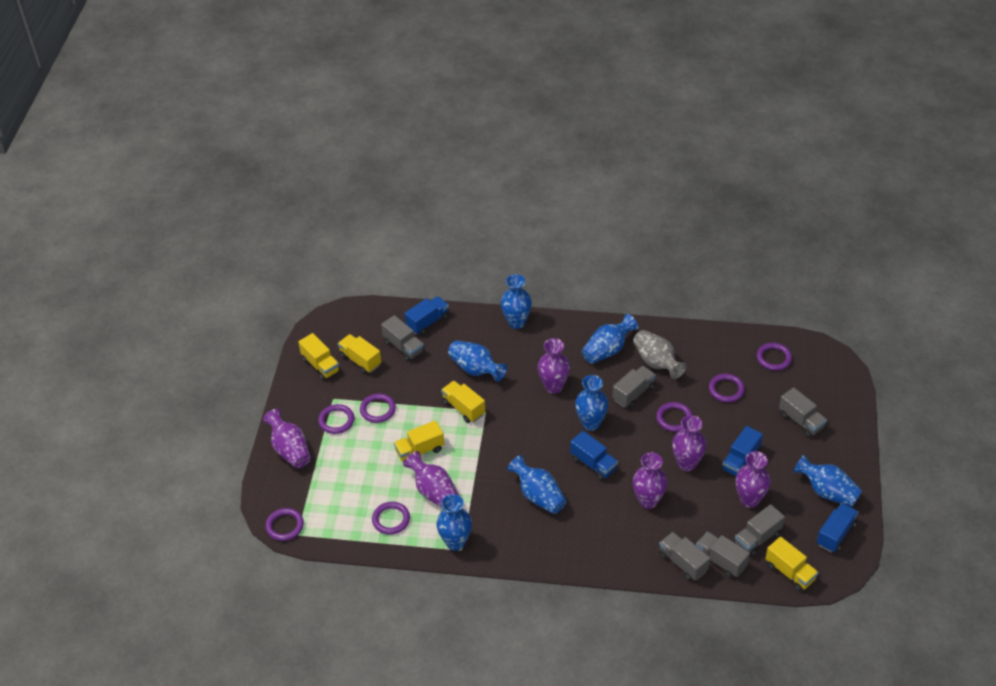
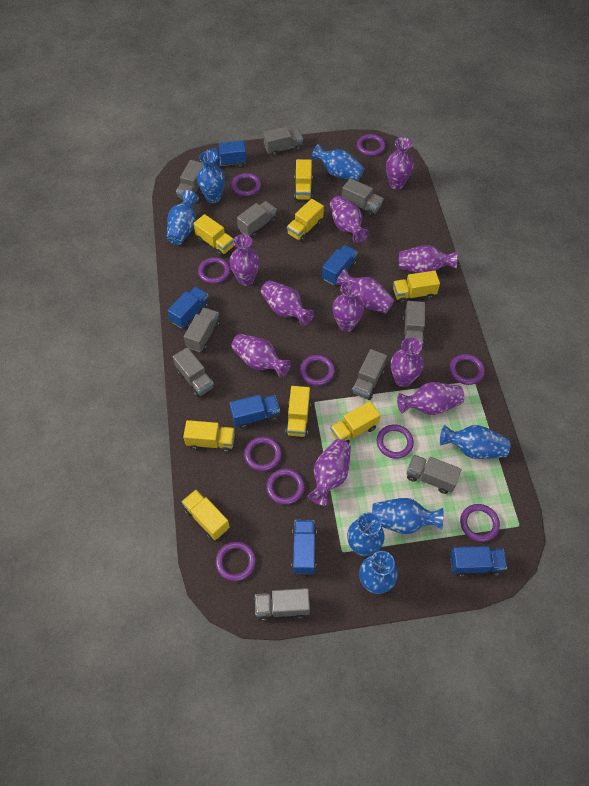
blue truck: [405,296,449,335] [570,431,618,481] [721,426,763,476] [817,503,858,552] = 4 -> [167,286,209,329] [207,141,247,168] [230,395,280,429] [291,520,316,574] [322,245,358,285] [450,546,507,577] = 6
grey truck: [381,315,424,361] [613,366,656,408] [659,532,710,581] [696,531,750,578] [734,504,785,556] [779,387,827,437] = 6 -> [173,347,215,397] [176,160,204,200] [184,307,220,352] [237,201,277,238] [255,588,310,621] [263,126,303,156] [342,178,384,217] [351,349,387,400] [402,301,425,348] [407,454,461,494] = 10
grey vase: [633,330,686,379] = 1 -> none = 0
purple ring: [265,508,304,541] [318,404,354,434] [360,393,396,423] [372,502,410,535] [656,402,692,432] [709,374,745,402] [756,343,792,371] = 7 -> [198,257,230,284] [216,541,256,581] [231,173,261,196] [244,437,282,471] [266,469,305,505] [300,355,335,386] [357,134,386,156] [377,424,414,459] [449,354,485,385] [460,504,500,542] = 10
purple vase: [263,409,311,468] [403,451,459,507] [538,338,570,394] [633,452,667,509] [672,415,707,471] [735,451,771,508] = 6 -> [229,234,260,286] [231,334,291,378] [261,280,314,326] [308,439,351,506] [330,196,369,243] [333,281,364,332] [336,269,395,314] [386,137,414,190] [391,337,424,387] [397,382,464,415] [399,245,458,273] = 11
yellow truck: [298,333,340,380] [338,334,381,374] [394,420,444,462] [441,381,485,423] [765,537,818,592] = 5 -> [182,490,230,540] [183,420,235,453] [193,214,234,256] [286,386,311,437] [287,199,324,242] [294,159,313,200] [330,401,381,443] [393,271,440,304] = 8

